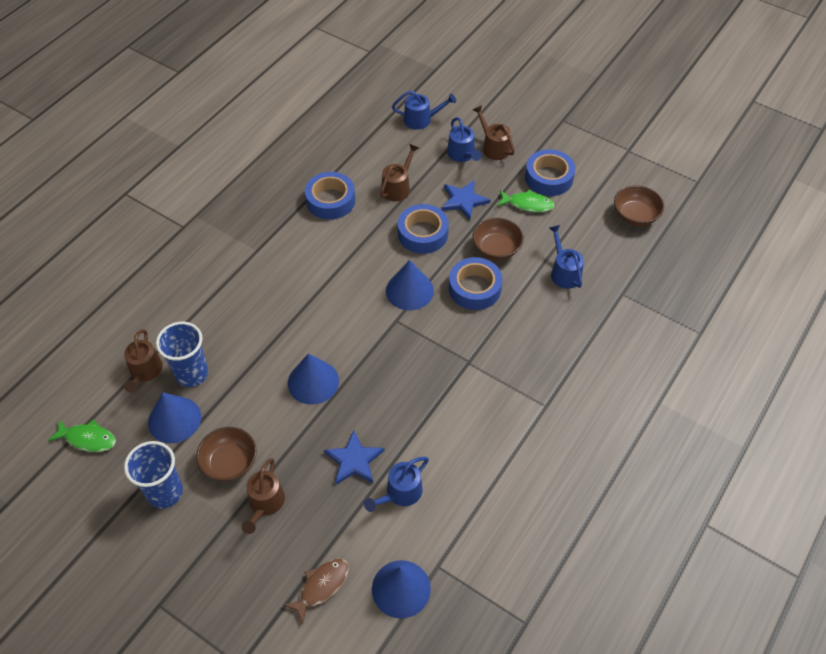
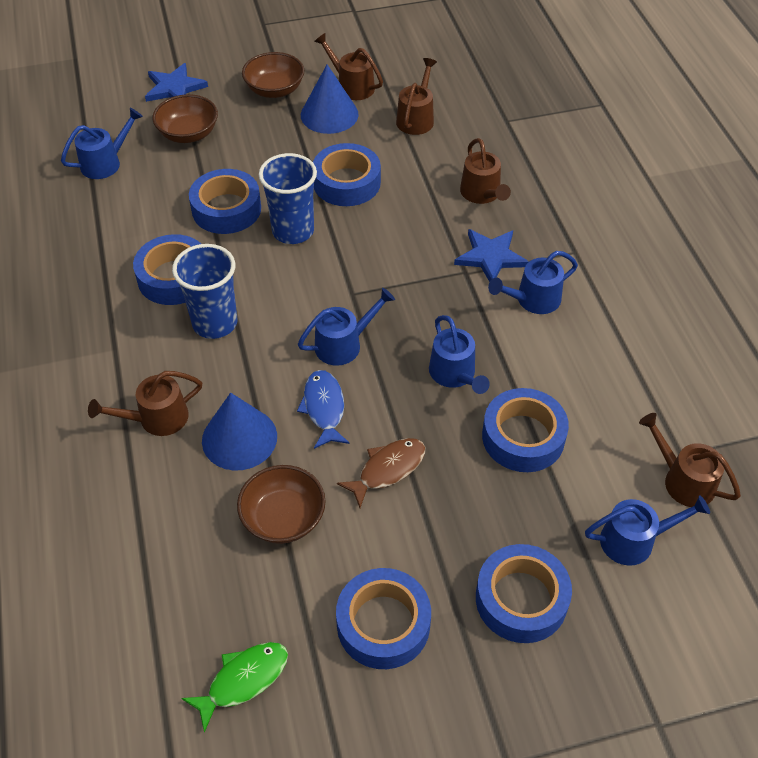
blue cone: [148,392,201,443] [288,353,339,405] [372,560,431,619] [386,260,434,310] = 4 -> [202,393,277,470] [301,64,359,134] = 2
blue fish: none = 0 -> [297,370,350,449] = 1
blue tape: [305,172,355,220] [398,204,449,254] [449,257,503,310] [525,149,575,196] = 4 -> [133,234,201,305] [189,169,261,234] [313,143,381,206] [336,568,431,669] [476,544,572,643] [482,388,569,472] = 6
blue watering can: [364,457,429,512] [392,91,456,130] [447,117,482,162] [549,225,584,289] = 4 -> [61,108,143,179] [298,288,395,366] [429,315,490,394] [488,251,578,314] [585,495,710,566] = 5
brown watering can: [124,329,163,393] [242,458,285,534] [380,144,419,201] [473,105,515,160] = 4 -> [88,371,202,436] [314,33,383,100] [396,58,437,135] [460,138,511,204] [639,413,741,507] = 5
green fish: [48,419,116,452] [497,189,555,212] = 2 -> [181,642,288,733] = 1

